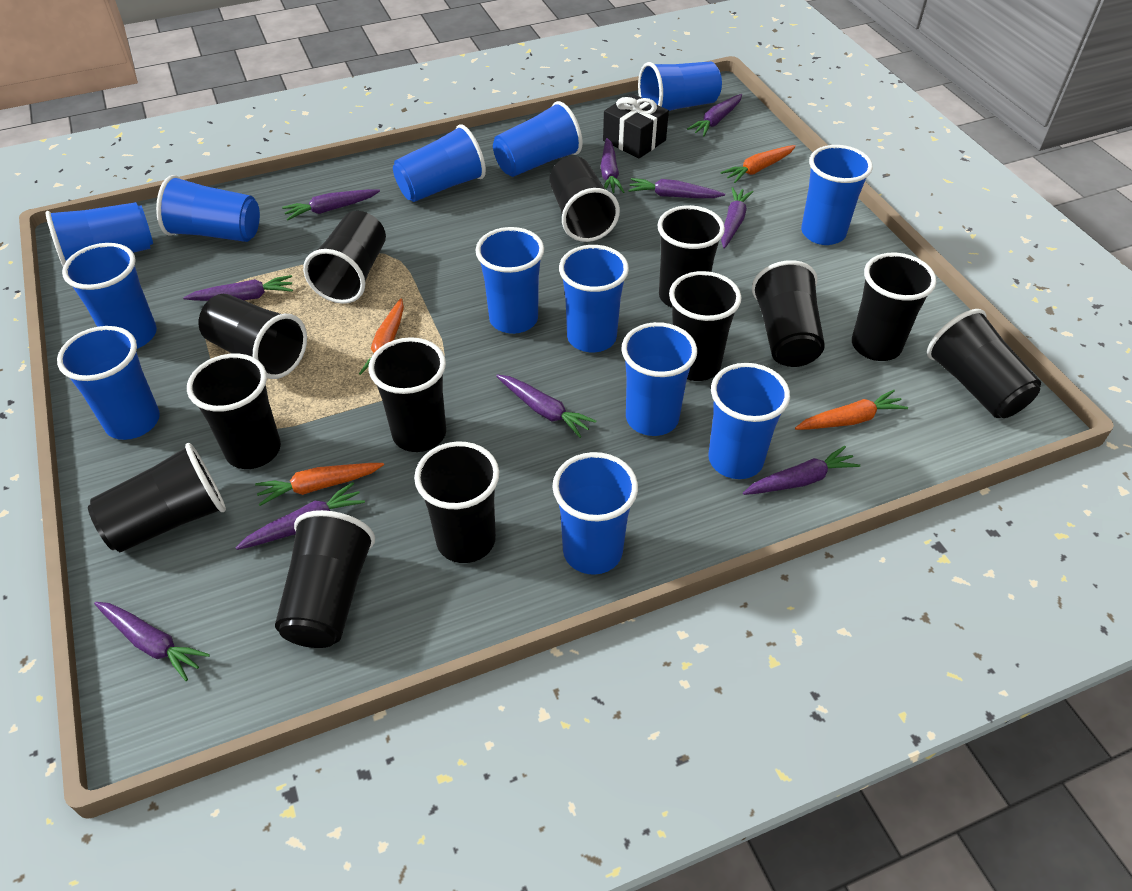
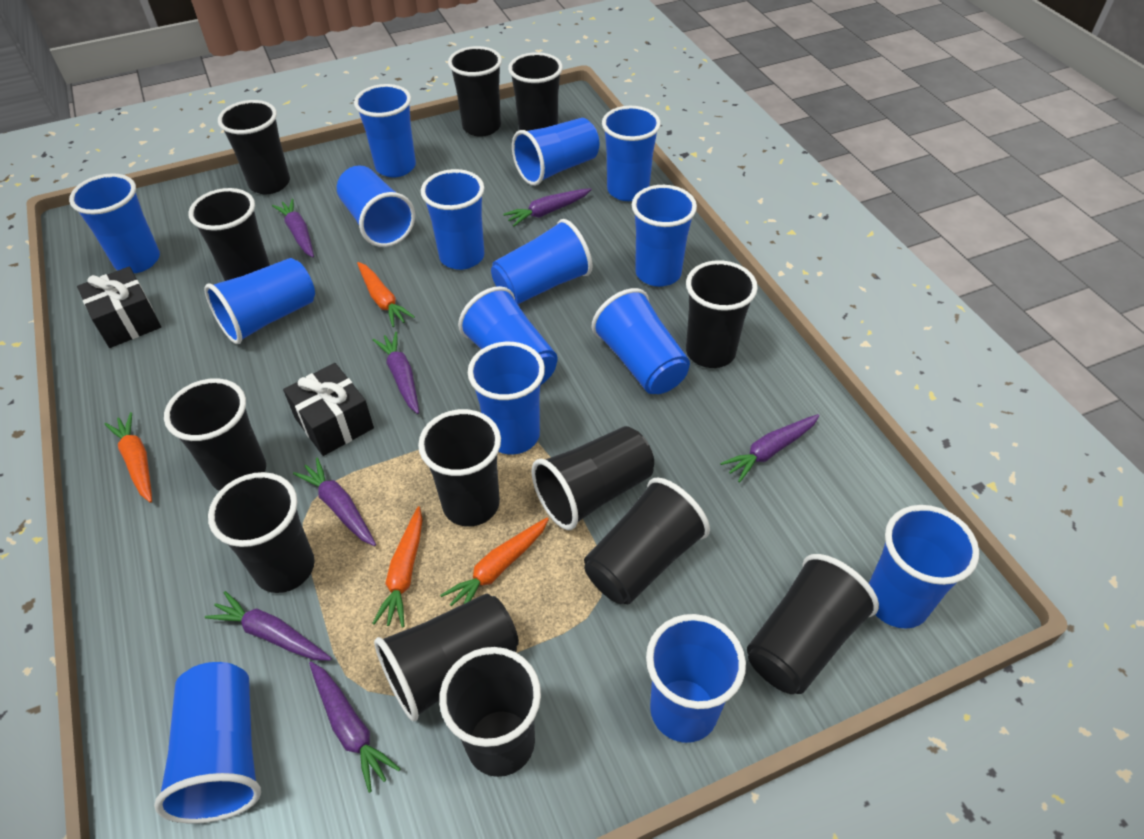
black gift: [603,93,669,159] = 1 -> [77,266,161,348] [283,363,374,456] = 2
blue cup: [46,202,153,266] [57,326,160,440] [62,243,157,349] [156,175,260,242] [393,124,486,202] [475,227,544,334] [493,101,583,177] [552,452,638,575] [559,245,629,353] [622,322,697,436] [638,62,722,111] [708,363,790,479] [801,145,873,245] = 13 -> [69,173,160,273] [154,662,261,823] [204,258,315,344] [337,165,415,247] [354,84,416,177] [421,169,484,270] [458,286,558,385] [468,342,545,454] [491,219,593,304] [512,118,599,186] [591,288,690,394] [602,106,661,201] [632,185,697,287] [646,614,746,743] [869,505,979,629] = 15
purple carrot: [94,602,210,681] [183,275,293,301] [236,482,365,550] [282,189,380,220] [496,375,596,438] [601,138,624,193] [628,178,725,198] [687,94,742,136] [721,187,754,249] [743,446,860,495] = 10 -> [205,591,332,661] [272,199,314,257] [293,458,376,546] [309,662,400,793] [373,332,419,414] [503,188,592,227] [720,414,820,483] = 7

